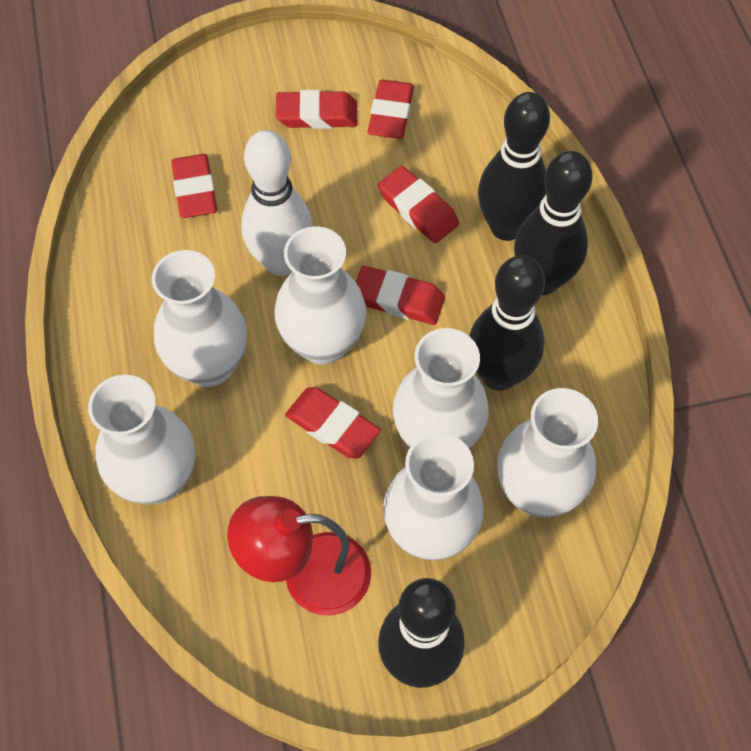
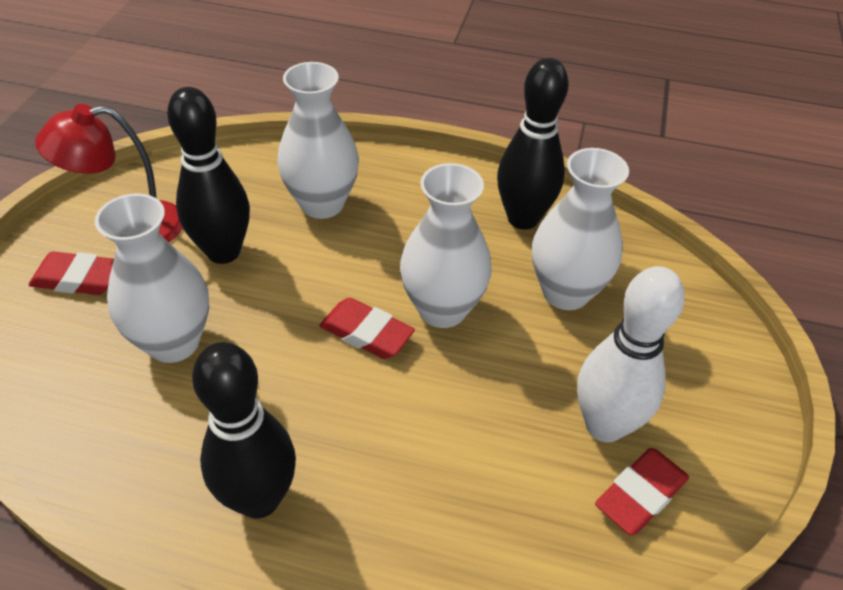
black bowling pin: [378,578,464,688] [469,255,545,391] [478,92,550,241] [514,151,593,295] = 4 -> [167,87,250,264] [192,342,296,518] [497,58,568,230] = 3
red eraser: [171,154,217,218] [276,90,357,129] [285,387,381,459] [356,266,445,325] [368,80,414,139] [378,166,459,243] = 6 -> [29,251,114,295] [319,298,415,359] [595,448,689,536] = 3
white vase: [88,375,195,504] [152,250,247,387] [275,226,366,365] [383,433,484,561] [393,328,489,449] [497,388,598,517] = 6 -> [95,193,209,363] [277,62,359,219] [400,163,492,328] [532,148,629,310] = 4

